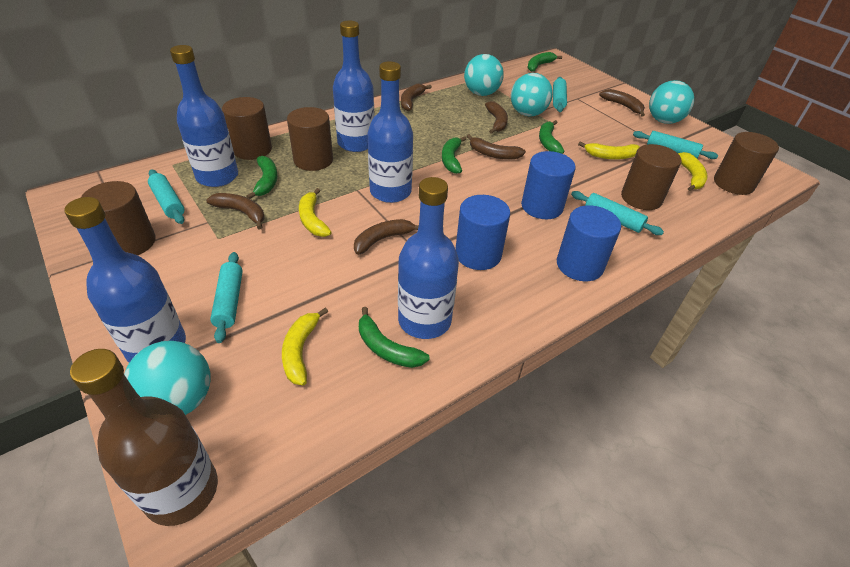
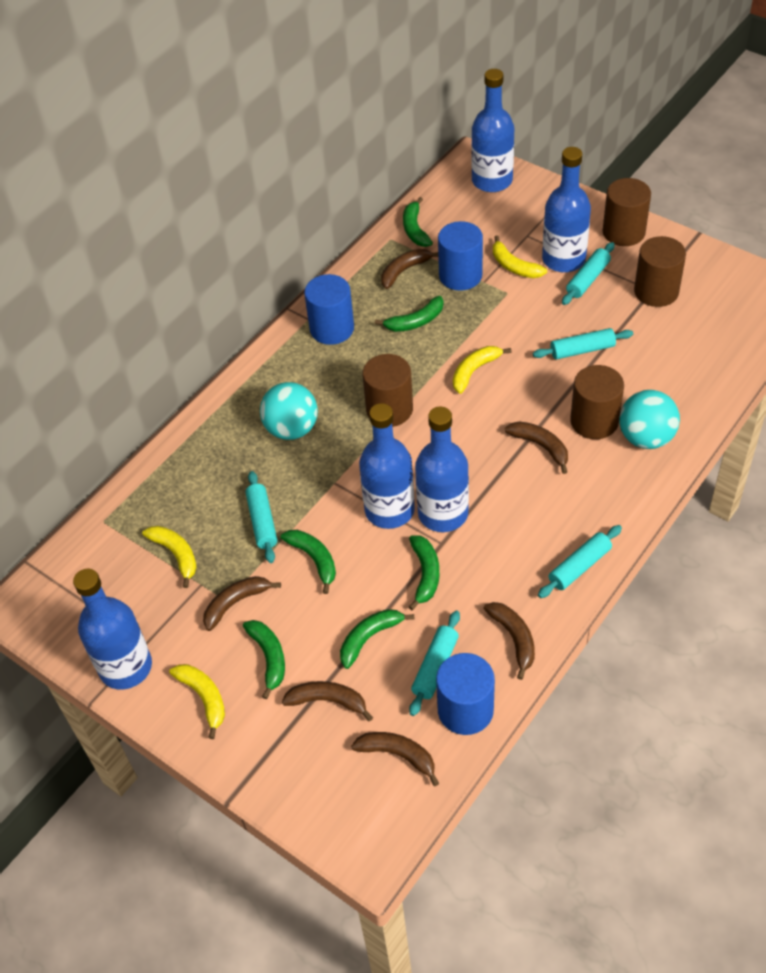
brown bottle: [70,349,218,526] = 1 -> none = 0
brown cylinder: [81,181,156,255] [222,97,272,160] [287,107,333,171] [621,144,682,210] [714,132,779,195] = 5 -> [362,354,413,427] [570,365,624,439] [603,178,651,246] [634,236,686,307] = 4
green banana: [246,156,278,199] [359,307,430,368] [442,136,466,174] [527,52,562,72] [539,120,564,154] = 5 -> [243,620,285,699] [281,530,336,594] [340,609,414,669] [375,296,444,332] [403,197,433,247] [409,535,439,610] = 6
turquoise ball: [124,341,211,415] [464,54,504,96] [511,73,553,116] [649,80,694,124] = 4 -> [260,382,318,440] [619,390,680,449] = 2

